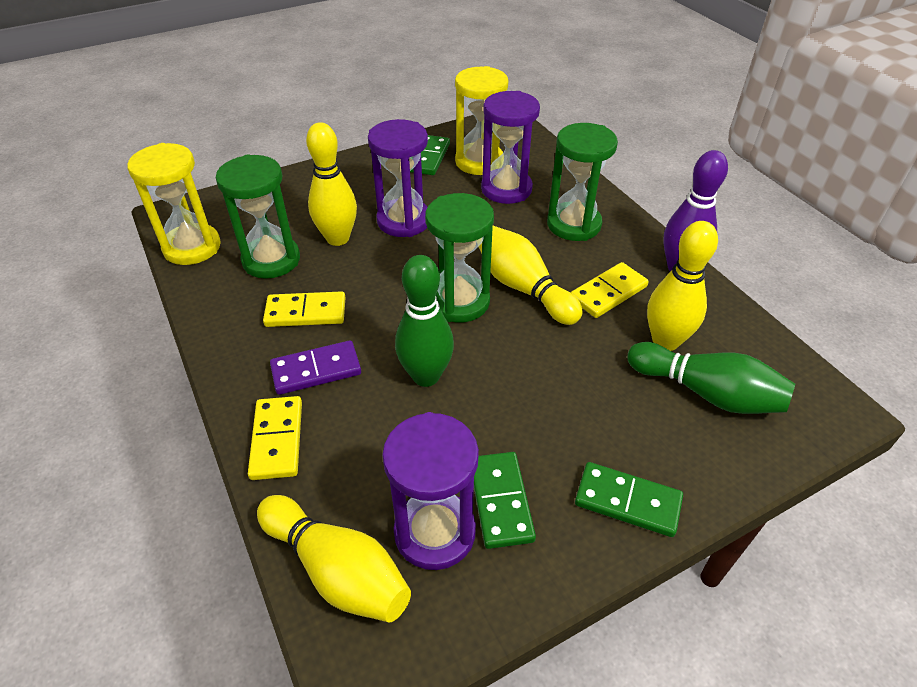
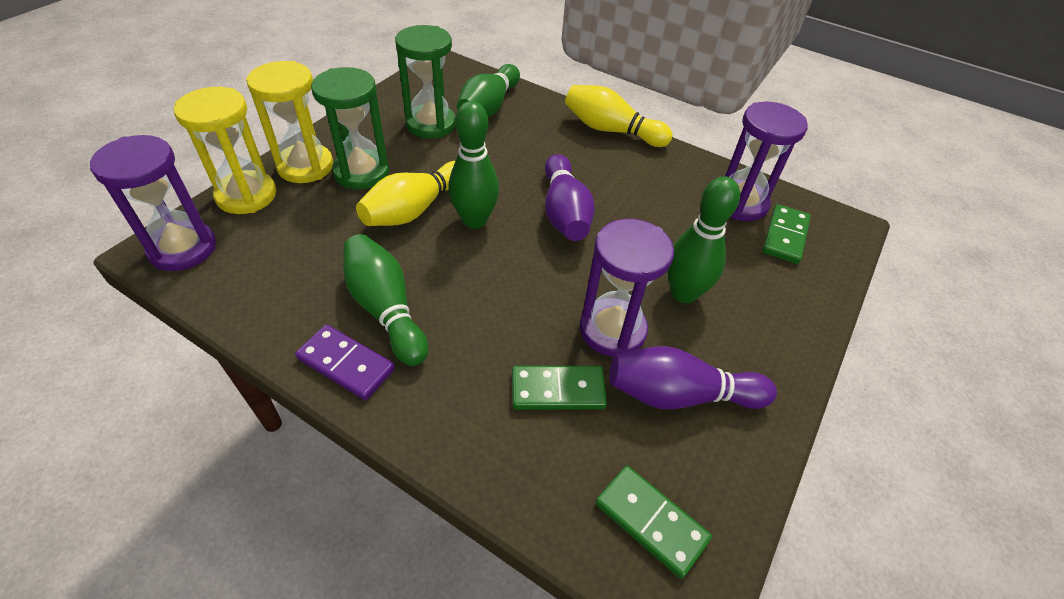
green bowling pin: [395,255,454,387] [628,342,795,414] = 2 -> [343,234,428,366] [448,101,499,229] [457,64,520,117] [667,176,740,303] = 4
green hourglass: [216,155,300,279] [425,193,494,322] [547,123,618,241] = 3 -> [311,67,389,189] [395,25,456,138] = 2
purple bowling pin: [663,150,728,271] = 1 -> [545,154,595,241] [609,346,777,409] = 2
yellow bowling pin: [257,495,411,623] [306,122,357,246] [479,226,583,325] [647,221,718,351] = 4 -> [356,161,455,226] [565,85,673,147] = 2
yellow domino: [248,396,302,480] [263,291,346,327] [571,262,649,318] = 3 -> none = 0

